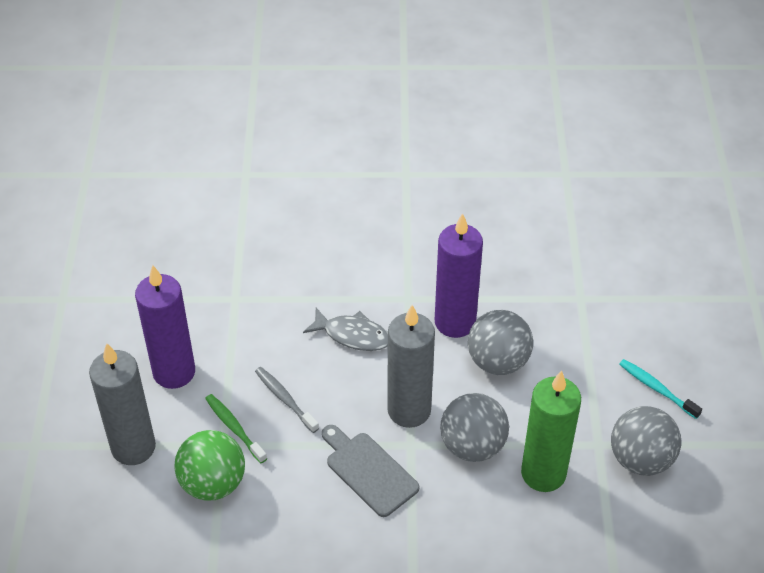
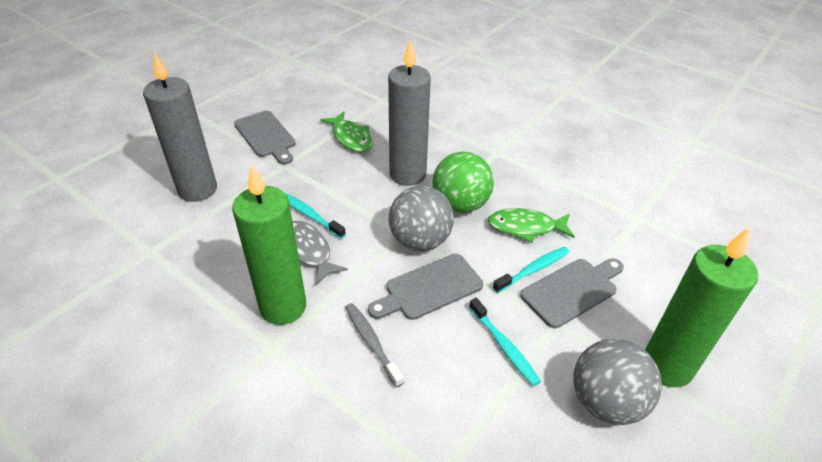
green candle: [521,370,581,492] = 1 -> [232,165,306,325] [645,228,758,387] = 2
green fish: none = 0 -> [320,112,373,152] [488,208,575,243] = 2
green toothbrush: [205,394,267,463] = 1 -> none = 0
grey ball: [440,393,509,462] [468,310,533,375] [611,406,681,476] = 3 -> [389,186,454,251] [573,339,662,425] = 2
grey cutting board: [322,425,419,517] = 1 -> [234,111,295,165] [368,254,483,320] [520,258,624,328] = 3
purple candle: [135,265,195,389] [435,213,483,338] = 2 -> none = 0
turquoise toothbrush: [619,359,702,419] = 1 -> [285,193,346,239] [469,298,541,386] [493,247,569,293] = 3

